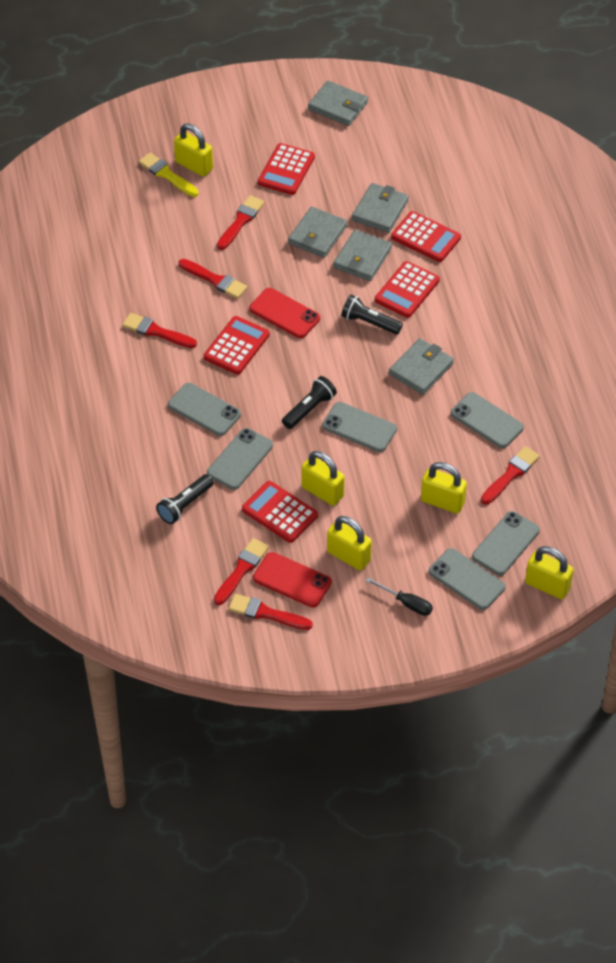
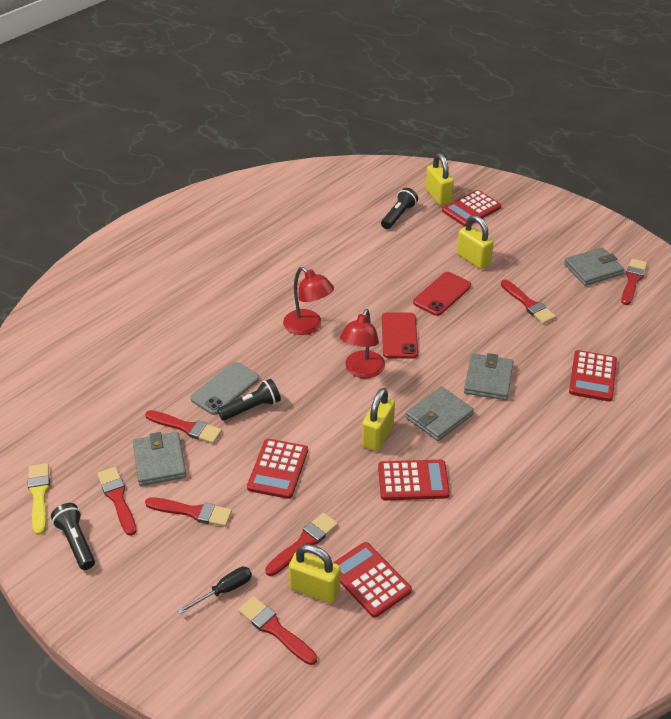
grey phone: [168,383,241,436] [207,428,273,490] [322,402,397,452] [429,548,506,610] [451,392,524,448] [472,511,540,576] = 6 -> [190,362,259,415] = 1
grey wallet: [288,206,347,258] [308,80,368,126] [333,230,392,281] [352,183,409,233] [389,338,454,395] = 5 -> [133,432,186,486] [406,387,474,441] [464,353,514,400] [564,247,624,286] = 4
red brush: [122,313,197,348] [179,259,247,299] [214,538,269,605] [217,195,264,250] [228,594,313,630] [481,446,540,505] = 6 -> [97,467,137,536] [145,410,222,444] [145,497,232,527] [238,596,317,665] [265,513,338,576] [501,280,556,324] [621,259,647,305] = 7
red lamp: none = 0 -> [283,267,334,335] [340,309,385,378] = 2
yellow padlock: [174,124,213,177] [301,451,345,506] [327,516,372,571] [421,462,467,514] [525,546,574,599] = 5 -> [289,544,340,603] [362,388,395,451] [425,153,454,206] [457,215,494,269] = 4

